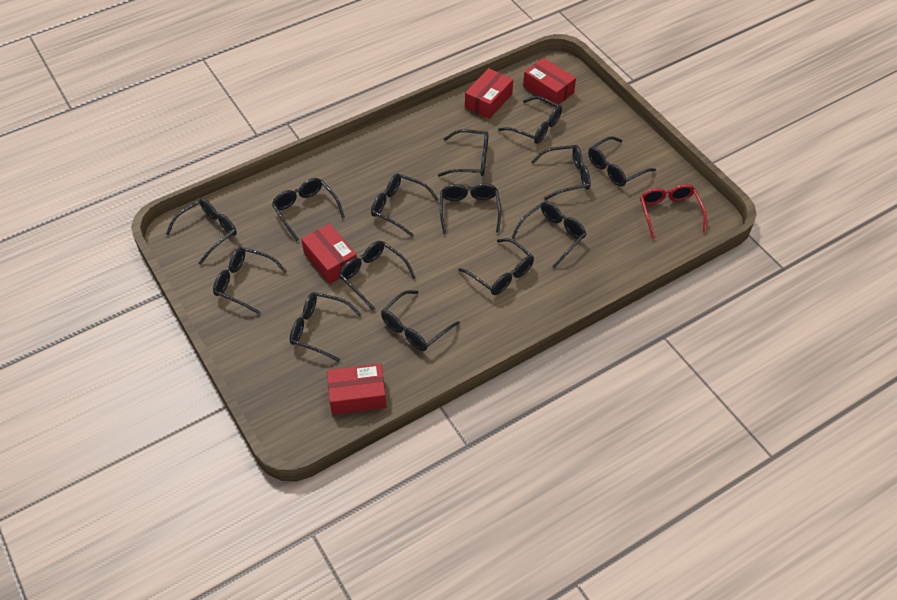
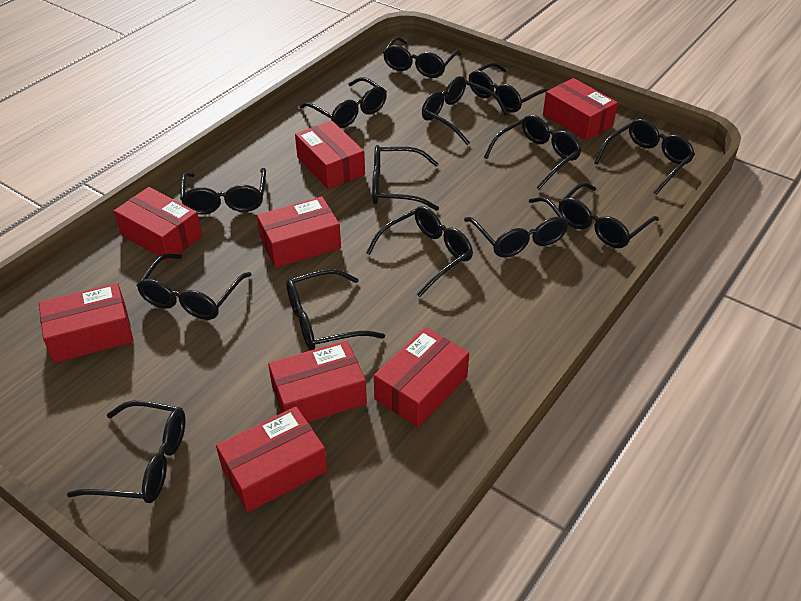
red box: [301,224,357,284] [327,364,387,415] [465,68,513,119] [523,58,576,107] = 4 -> [39,283,134,363] [114,187,202,262] [216,407,327,512] [257,197,341,268] [268,340,367,422] [295,121,365,189] [374,327,469,427] [543,78,618,141] = 8
red glasses: [640,184,707,239] = 1 -> none = 0

